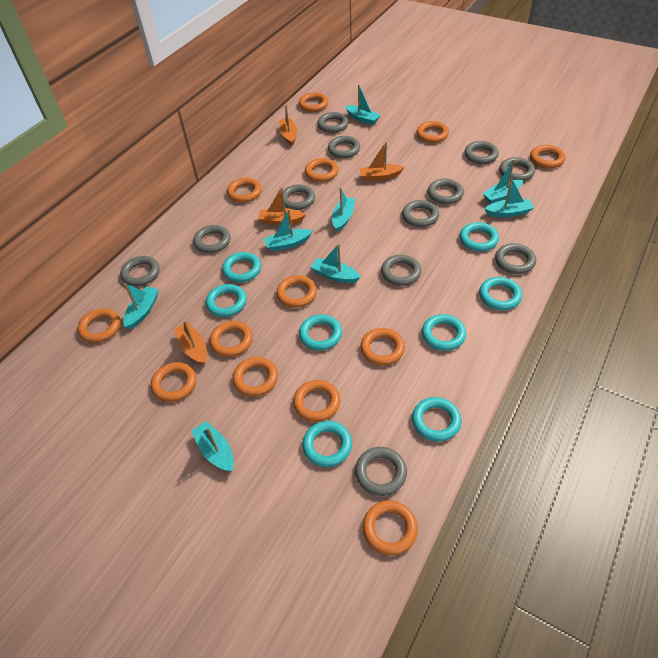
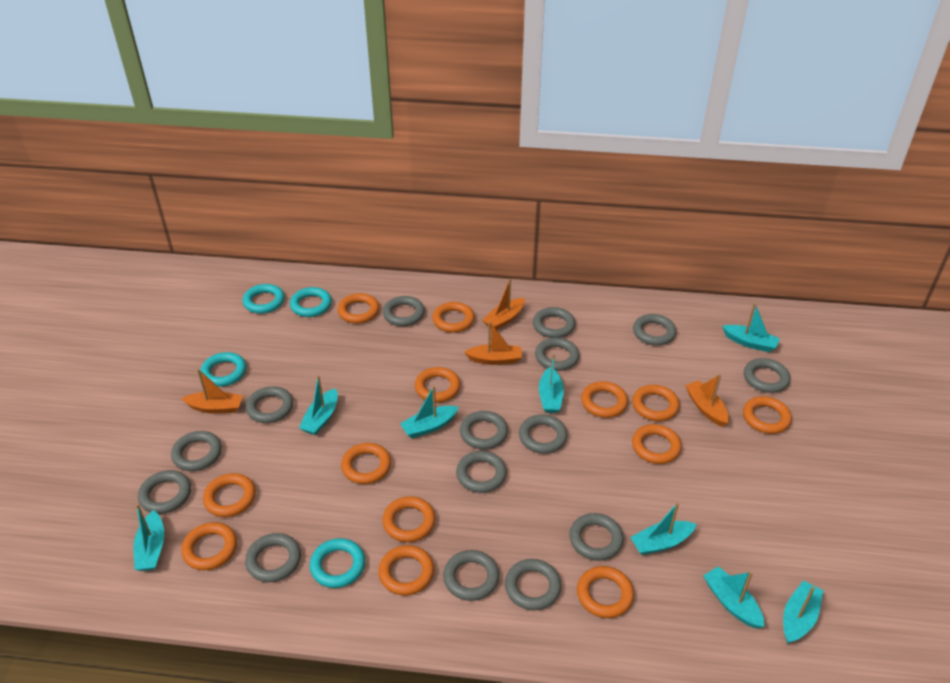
grey ring: [120,256,160,286] [193,225,231,253] [281,184,315,210] [317,112,349,133] [328,136,360,158] [355,447,407,496] [381,255,422,286] [402,200,439,227] [428,179,464,204] [464,141,499,164] [495,243,536,274] [499,157,535,181] = 12 -> [138,470,191,514] [171,431,222,471] [245,533,301,582] [246,386,293,423] [383,296,425,326] [443,550,499,601] [456,451,507,493] [460,411,508,450] [505,559,561,610] [519,415,568,454] [533,307,575,338] [535,338,579,371] [569,513,624,561] [633,314,676,346] [744,358,790,393] = 15
turquoise ring: [206,284,247,317] [222,252,261,282] [299,314,342,351] [302,421,352,467] [412,397,461,442] [422,314,466,351] [460,222,499,251] [479,277,522,310] = 8 -> [200,352,246,387] [243,284,285,314] [290,287,332,317] [310,538,365,588] = 4

